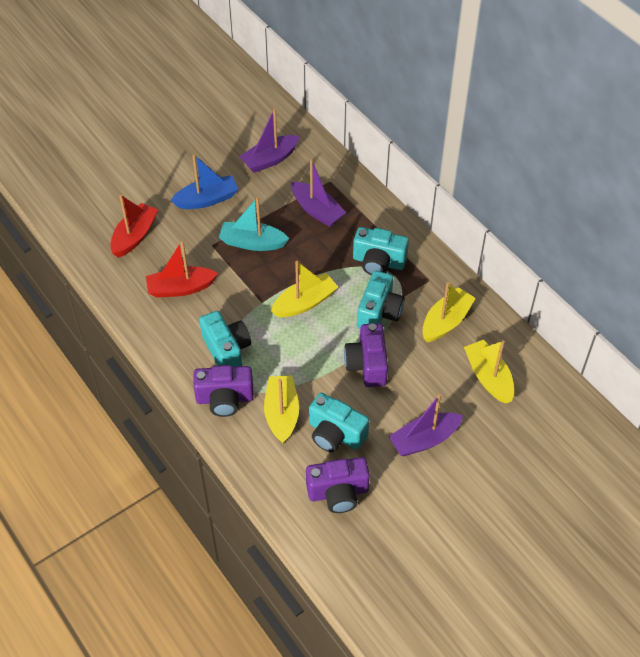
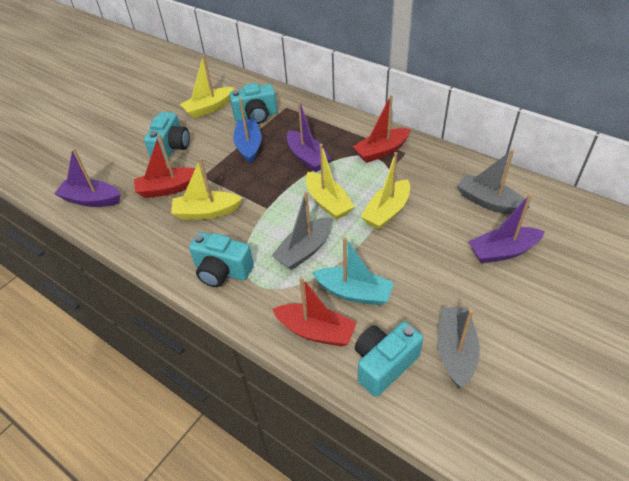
grey boat: none = 0 -> [271,191,331,270] [438,307,480,388] [457,149,530,215] = 3
purple camera: [193,365,254,417] [306,457,370,513] [344,323,388,387] = 3 -> none = 0
red boat: [110,195,158,258] [146,241,218,298] = 2 -> [134,134,195,198] [272,277,357,347] [353,95,410,163] = 3

